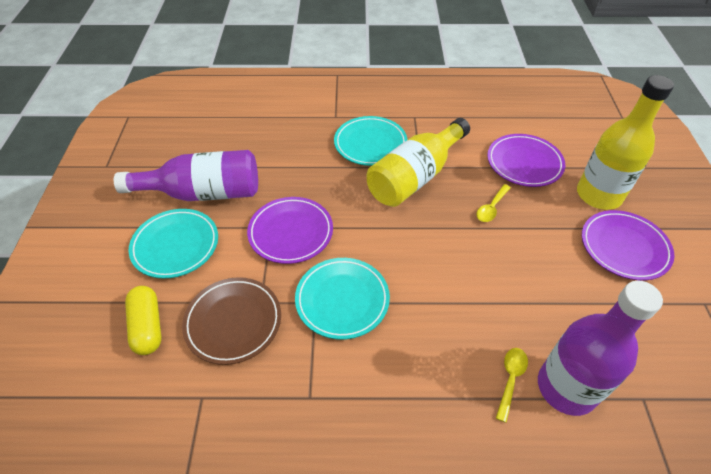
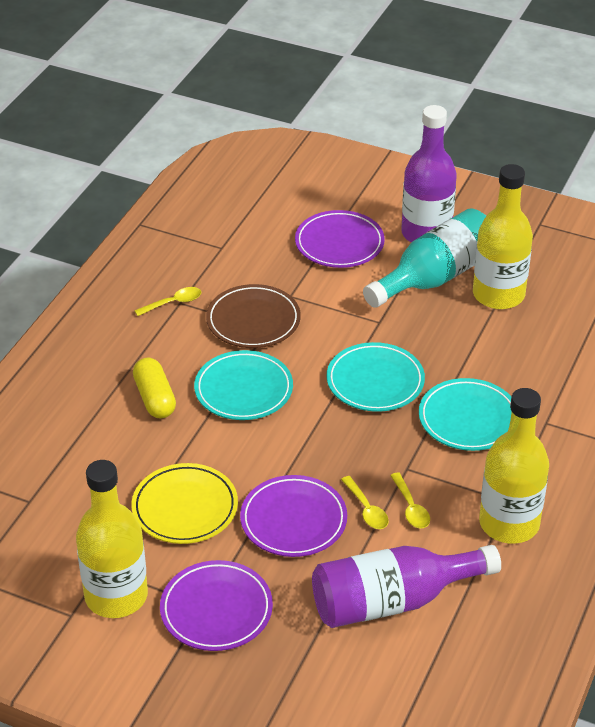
turquoise bottle: none = 0 -> [363,208,486,308] = 1
yellow bottle: [366,118,470,207] [577,75,674,210] = 2 -> [76,460,148,618] [473,164,533,309] [479,388,549,544] = 3
yellow plate: none = 0 -> [131,463,238,544] = 1
yellow spoon: [476,184,511,222] [496,348,528,423] = 2 -> [134,287,201,316] [341,476,389,529] [390,472,430,528] = 3

